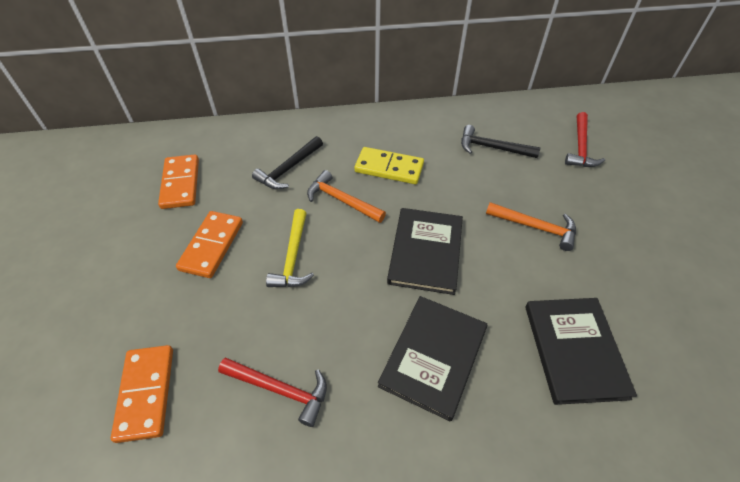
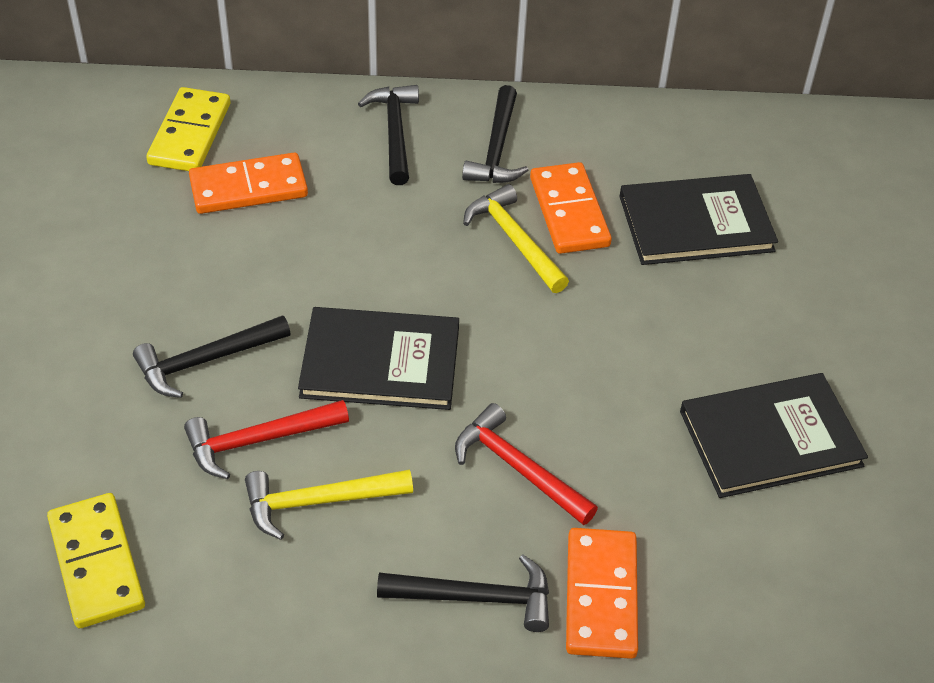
black hammer: [252,136,323,190] [461,125,540,158] = 2 -> [133,315,290,398] [358,85,419,185] [377,555,549,632] [462,85,528,183] = 4
orange hammer: [307,170,386,223] [486,202,576,251] = 2 -> none = 0
yellow domino: [354,147,424,184] = 1 -> [47,493,145,628] [146,87,230,171] = 2
yellow hammer: [266,209,314,287] = 1 -> [245,470,413,540] [463,184,569,293] = 2

